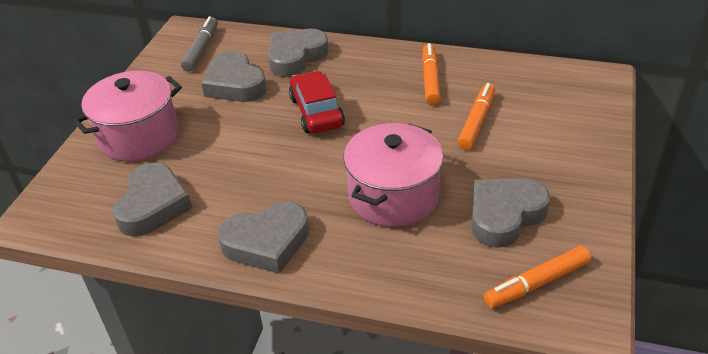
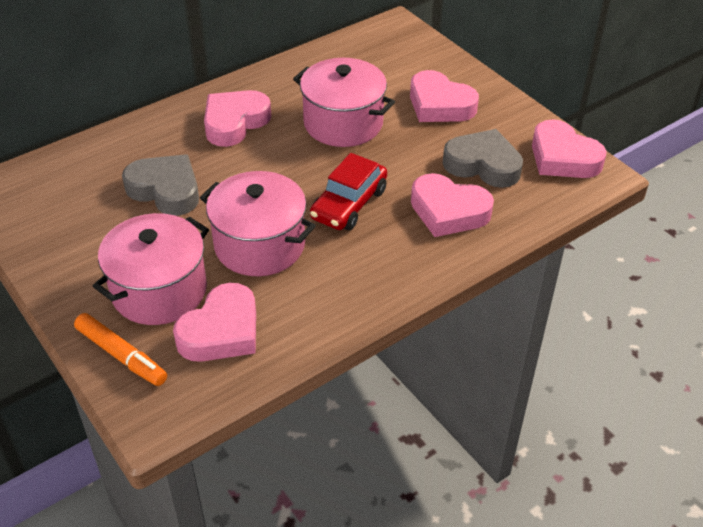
grey heart: [112,162,192,236] [201,51,267,102] [218,201,309,273] [268,29,329,77] [472,178,550,248] = 5 -> [122,154,199,216] [443,129,523,188] = 2
grey marker: [181,16,218,72] = 1 -> none = 0
orange marker: [422,43,441,105] [457,83,495,150] [484,246,591,308] = 3 -> [74,313,167,386] = 1
pink heart: none = 0 -> [173,283,256,362] [204,90,271,147] [410,70,479,122] [411,173,494,237] [532,119,606,178] = 5
pink pot: [73,71,182,161] [343,123,444,227] = 2 -> [93,213,209,325] [200,171,316,276] [293,58,395,147] = 3

